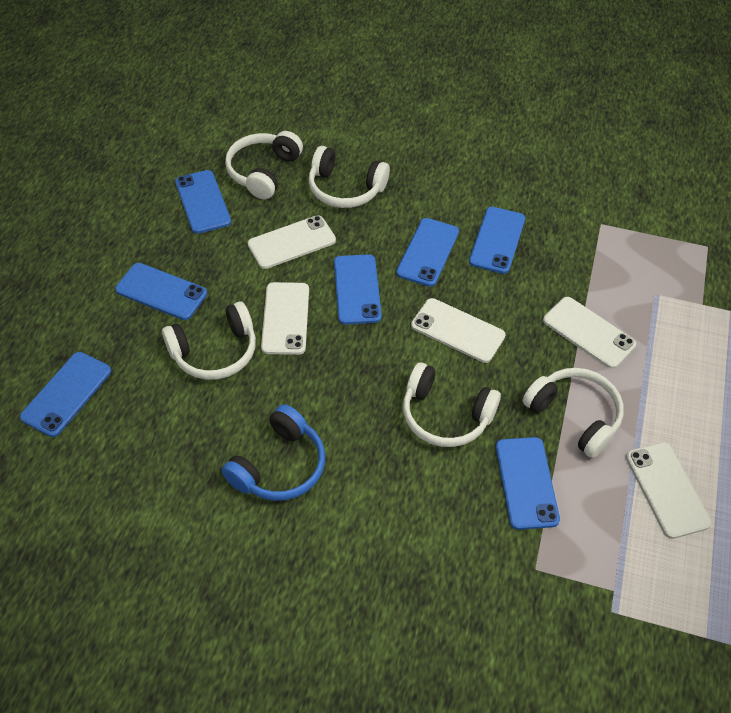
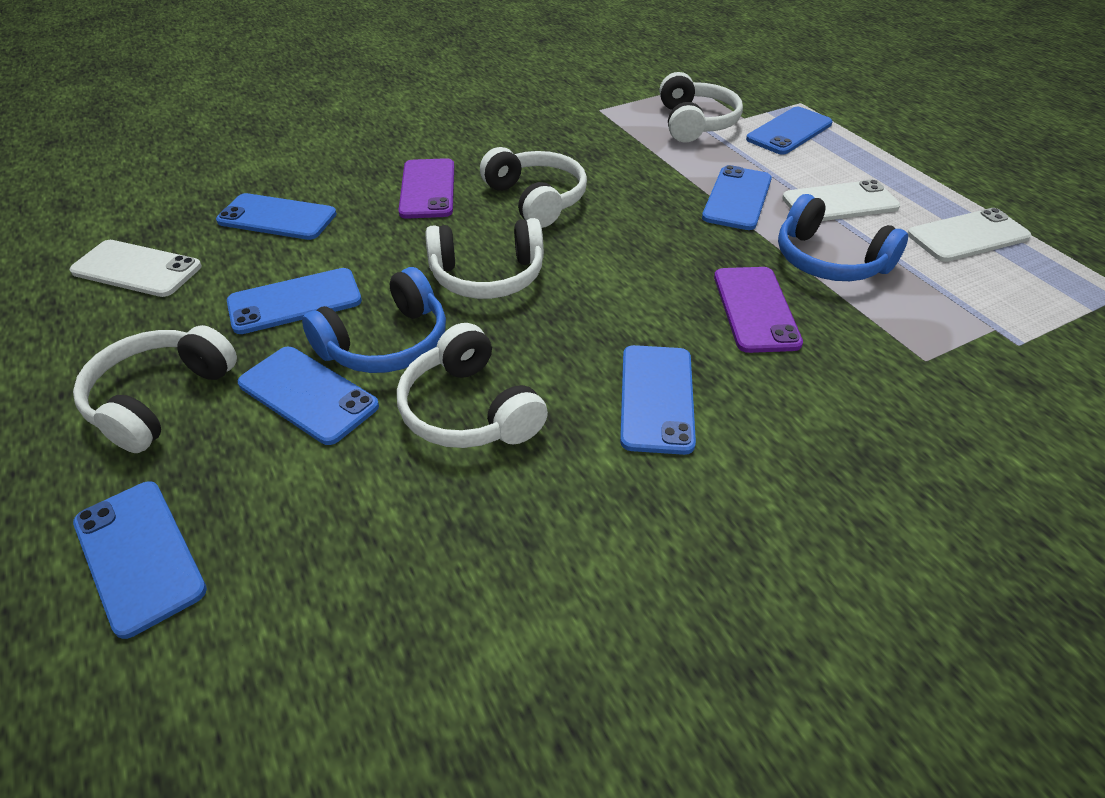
blue headphones: [222,404,325,501] = 1 -> [302,267,446,373] [778,194,908,281] = 2
purple phone: none = 0 -> [398,158,454,219] [714,267,803,353] = 2
white phone: [248,215,336,269] [261,282,309,355] [411,298,505,363] [543,297,636,369] [626,442,711,539] = 5 -> [70,240,202,297] [782,179,900,221] [908,208,1031,262] = 3

